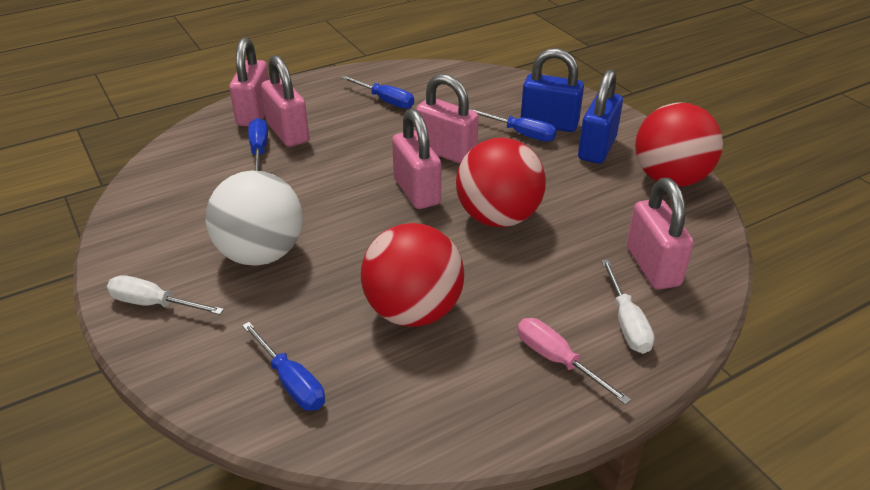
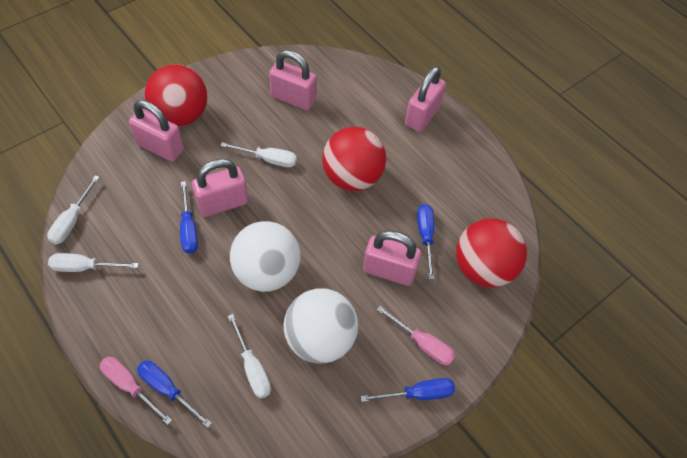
blue padlock: [521,48,584,132] [578,69,623,164] = 2 -> none = 0
pink screwdriver: [518,318,631,405] = 1 -> [100,357,172,425] [377,306,455,365] = 2
white ball: [206,170,303,266] = 1 -> [230,221,301,292] [284,288,358,364] = 2
white screwdriver: [107,275,224,315] [601,260,655,354] = 2 -> [47,175,100,244] [48,253,139,272] [220,142,297,167] [228,314,271,399] = 4

